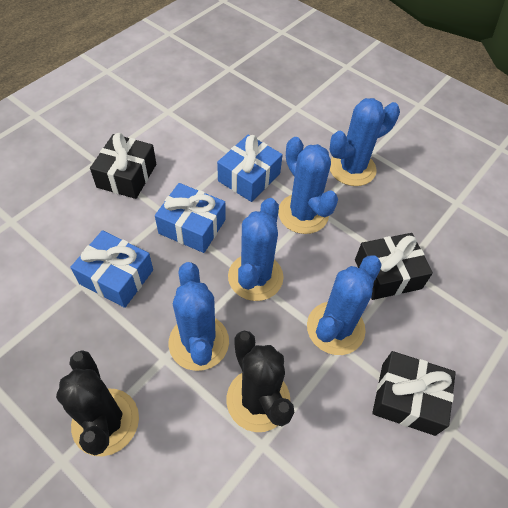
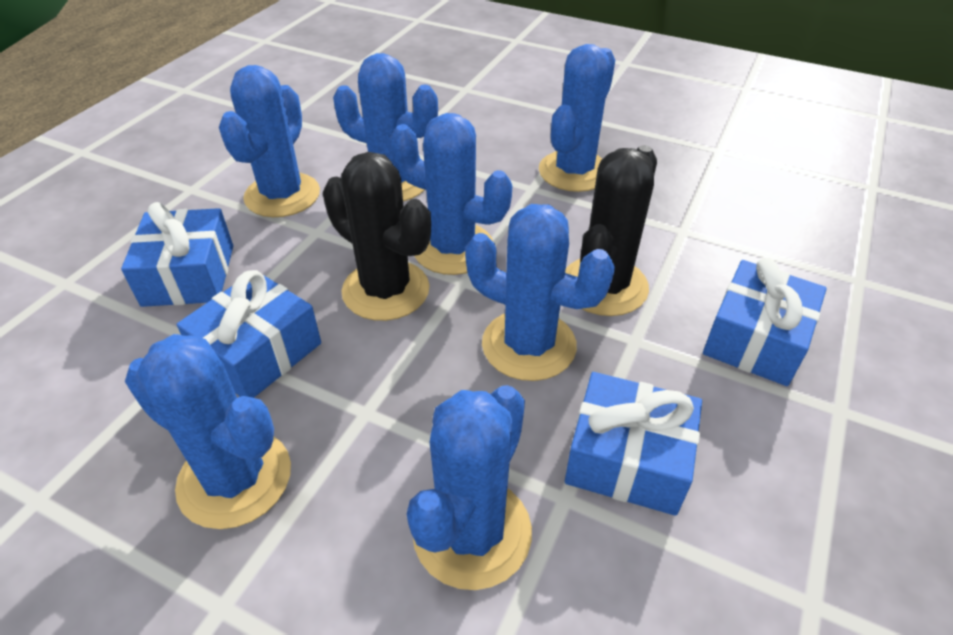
black gift: [90,133,156,199] [355,233,433,300] [372,351,456,436] = 3 -> none = 0
blue cactus: [169,262,229,371] [228,198,284,301] [278,137,338,234] [307,255,382,355] [330,98,400,186] = 5 -> [125,334,291,529] [219,65,320,217] [333,53,438,201] [390,113,512,275] [407,385,532,590] [465,204,615,381] [539,44,615,192] = 7
blue gift: [71,230,153,308] [155,183,226,253] [217,134,283,202] = 3 -> [121,202,233,307] [177,270,321,398] [565,372,702,516] [703,258,827,386] = 4

